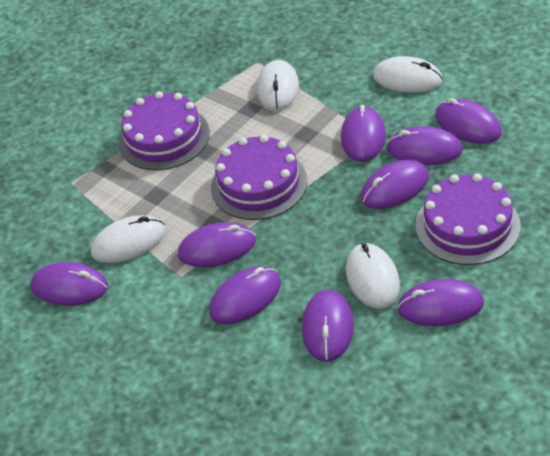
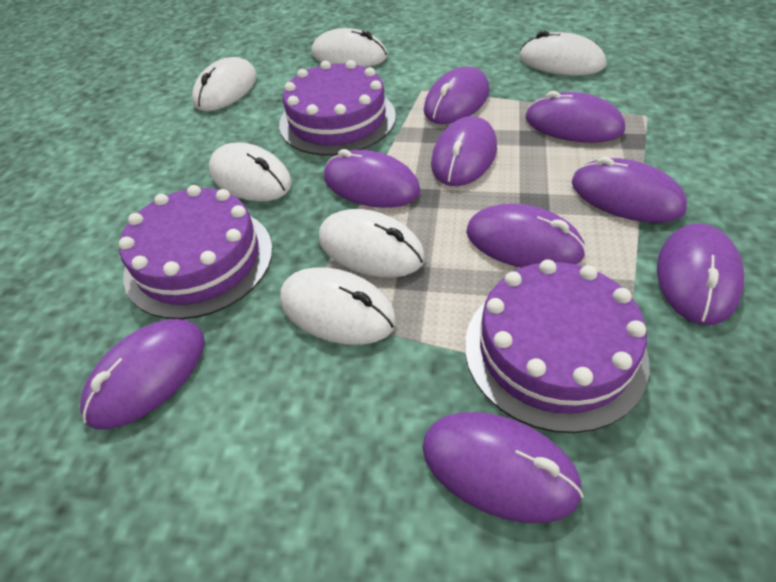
white mouse: [91,215,166,263] [257,60,299,111] [346,243,400,309] [373,56,443,93] = 4 -> [192,57,257,111] [209,142,292,202] [280,267,396,345] [311,28,387,67] [319,209,425,278] [519,31,606,76] = 6

